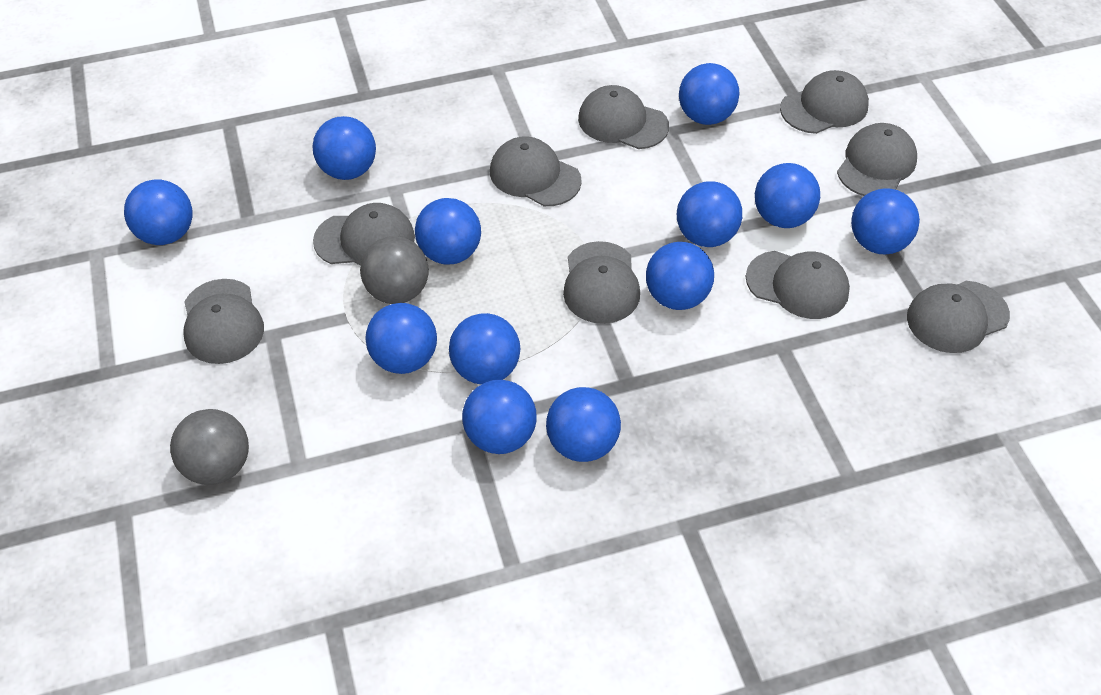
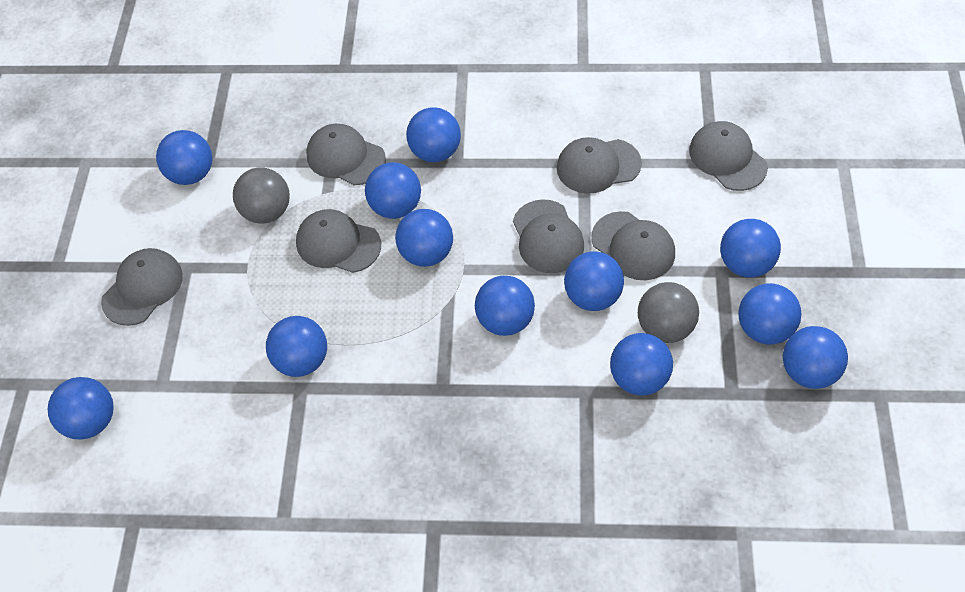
grey cap: [184,279,264,364] [313,203,415,265] [490,136,582,206] [563,241,640,324] [578,85,669,149] [746,251,850,319] [780,70,869,134] [837,123,917,196] [907,281,1010,353] = 9 -> [101,248,183,326] [296,209,381,273] [306,124,386,186] [513,199,584,273] [557,137,642,194] [591,211,675,280] [689,121,768,191] = 7

